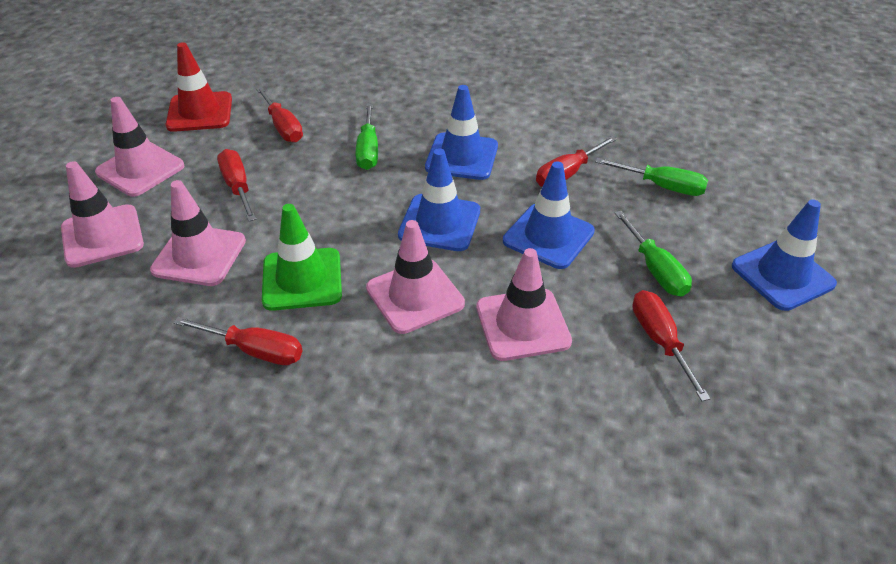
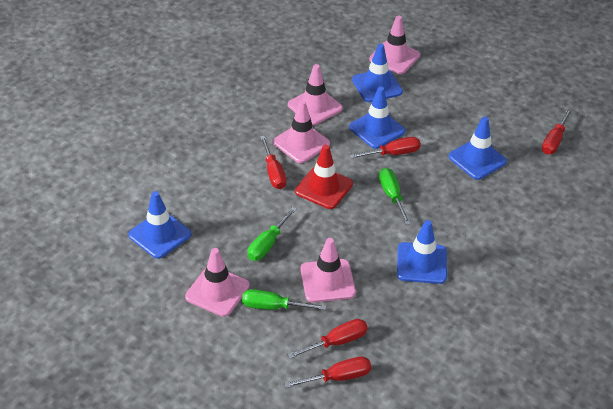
blue traffic cone: [398,148,480,251] [425,85,498,180] [503,161,595,269] [732,199,837,311] = 4 -> [128,191,192,259] [349,87,405,149] [352,44,403,102] [397,220,447,284] [449,116,507,180] = 5
green traffic cone: [262,204,342,311] = 1 -> none = 0

